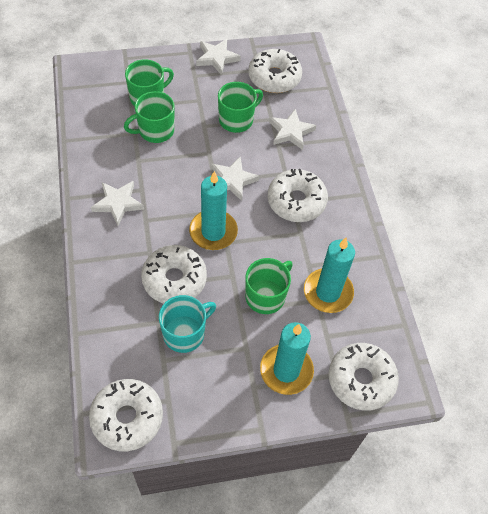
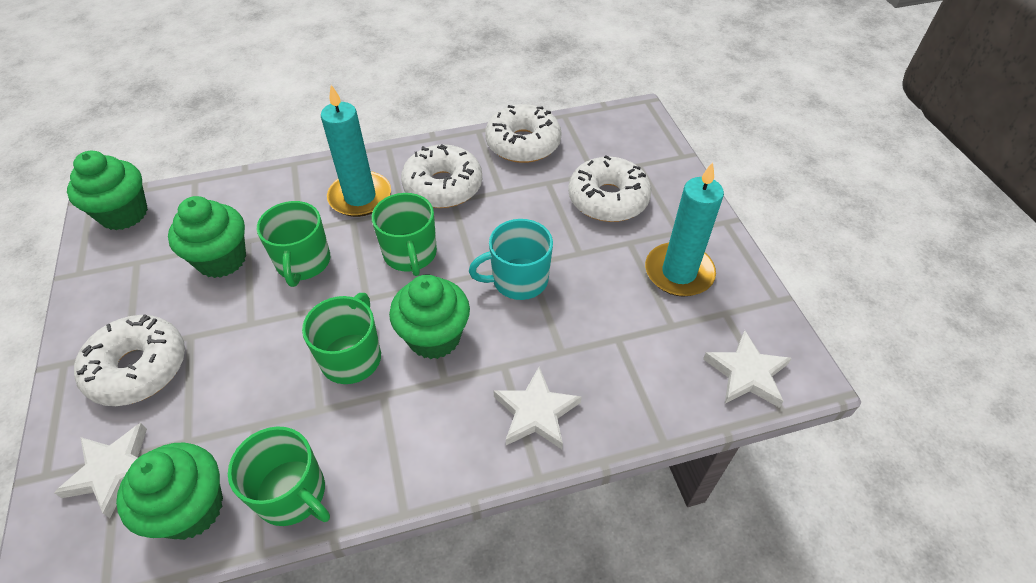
green cupcake: none = 0 -> [67,151,148,230] [116,443,223,540] [168,196,246,278] [389,275,470,359] = 4
turquoise candle: [189,171,238,250] [260,322,314,395] [304,238,355,313] = 3 -> [321,85,391,217] [645,162,724,297] = 2
white donut: [89,379,163,451] [141,245,207,304] [248,49,302,93] [268,169,328,222] [328,343,399,411] = 5 -> [74,314,185,406] [401,144,482,208] [485,104,562,163] [568,155,651,222] = 4
white star: [91,181,144,226] [196,39,241,75] [211,156,260,201] [269,109,316,150] = 4 -> [54,423,147,518] [493,367,582,449] [703,330,791,408] = 3

